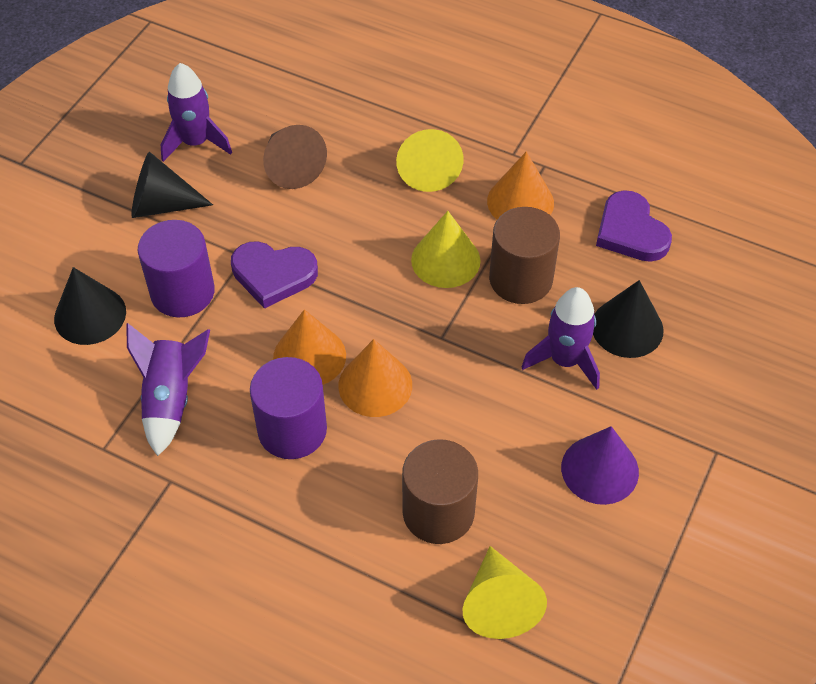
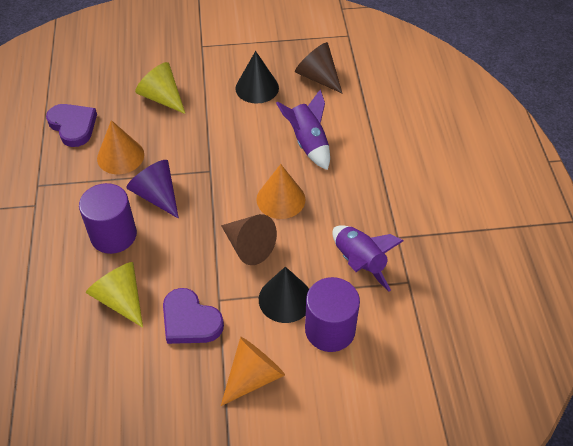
black cone: [54,267,126,345] [131,152,213,218] [593,280,664,358] = 3 -> [235,51,279,104] [259,267,309,323] = 2
brown cone: [263,125,327,189] = 1 -> [221,214,277,265] [295,42,343,94] = 2
brown cylinder: [402,439,478,544] [489,207,560,304] = 2 -> none = 0
purple rocket: [126,323,210,456] [161,63,232,162] [522,287,600,390] = 3 -> [276,90,330,170] [332,225,404,291] = 2
yellow cone: [396,129,463,192] [411,211,481,288] [463,546,547,639] = 3 -> [86,262,143,328] [135,62,185,114] = 2

